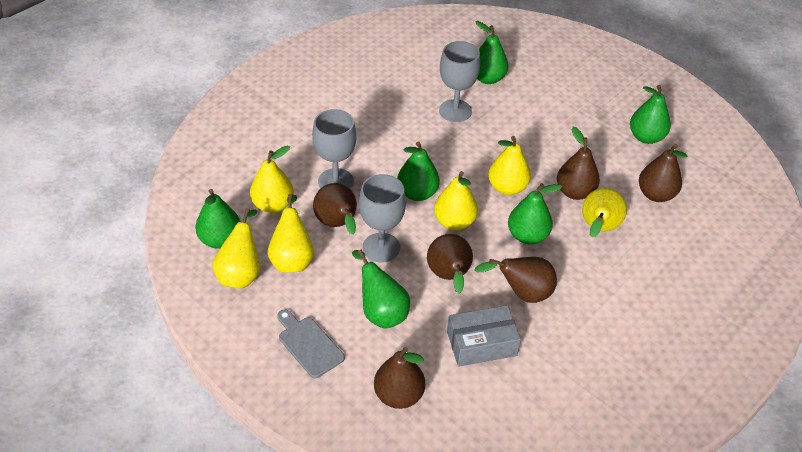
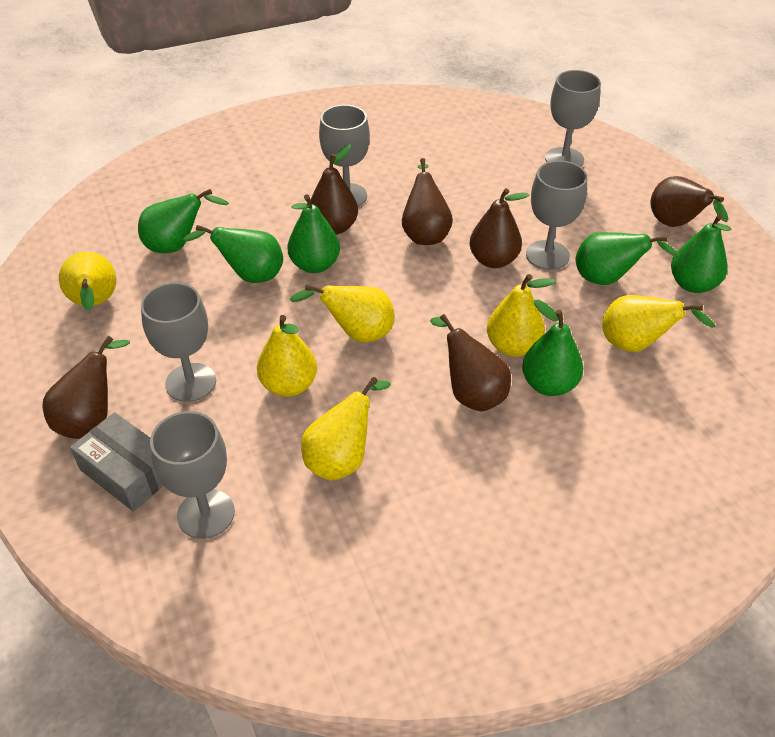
grey cutting board: [277,310,345,378] = 1 -> none = 0
grey goblet: [312,109,356,189] [359,174,406,263] [439,41,480,122] = 3 -> [141,282,216,402] [150,411,235,539] [319,105,370,207] [526,160,587,270] [545,70,601,167] = 5

